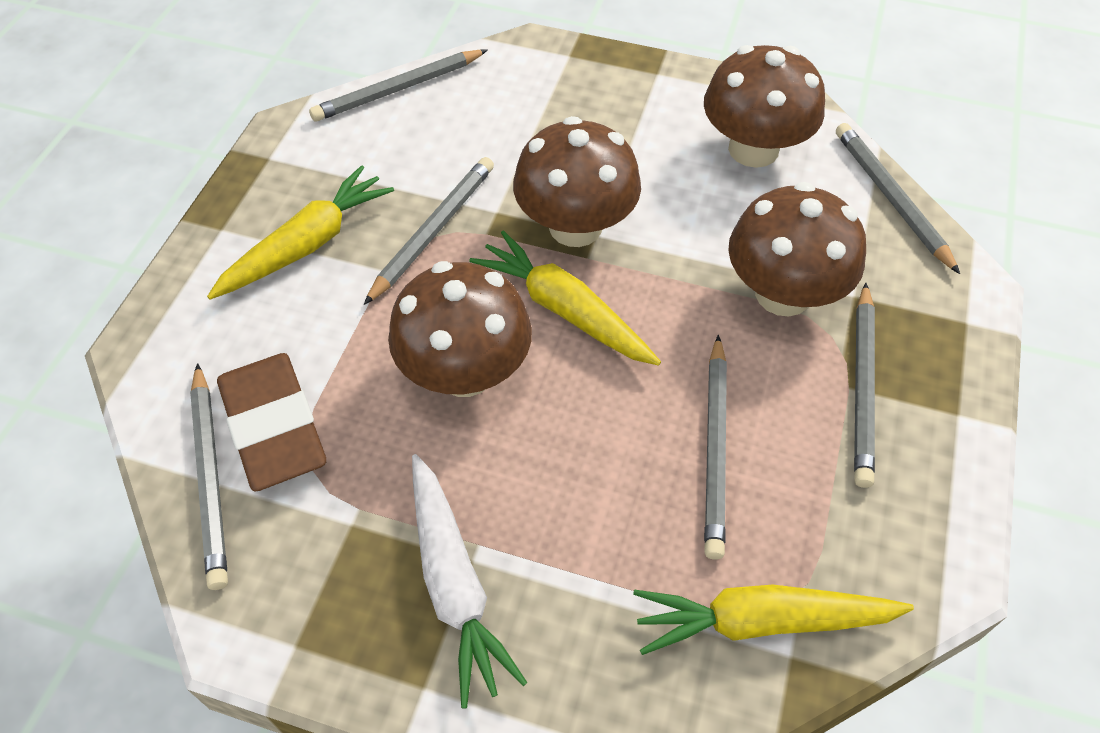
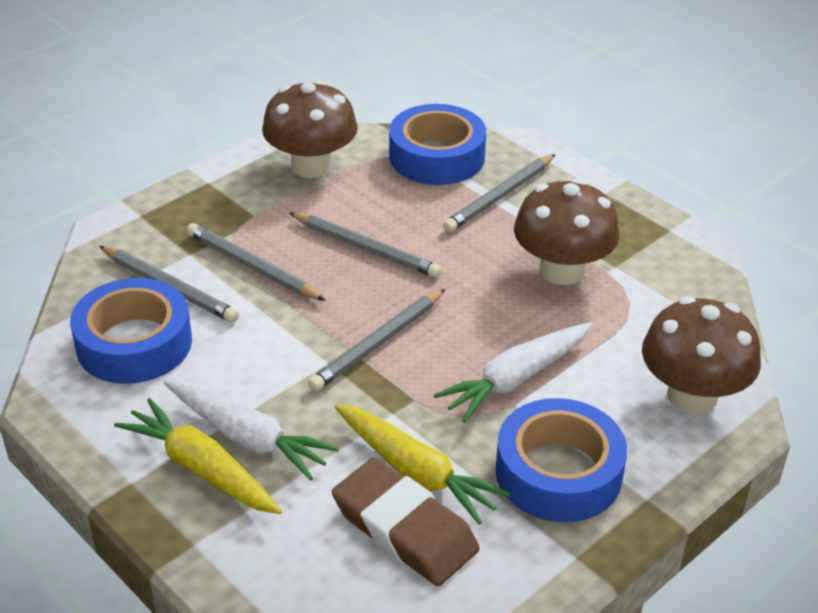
blue tape: none = 0 -> [70,278,192,384] [389,104,486,185] [495,398,627,522] = 3
brown mushroom: [388,261,532,397] [513,116,641,247] [704,45,825,168] [728,182,866,317] = 4 -> [262,80,358,178] [514,178,619,285] [642,296,761,414] = 3
grey pencil: [190,363,228,590] [309,50,488,122] [364,157,494,305] [704,335,727,559] [836,123,960,274] [854,282,875,488] = 6 -> [99,246,239,323] [187,223,326,301] [289,212,442,278] [308,289,445,391] [443,154,556,232] = 5
white carrot: [412,454,528,708] = 1 -> [164,380,339,481] [434,322,592,423] = 2
yellow carrot: [207,165,394,300] [469,230,661,366] [633,585,914,655] = 3 -> [114,398,282,514] [335,404,511,525] = 2

